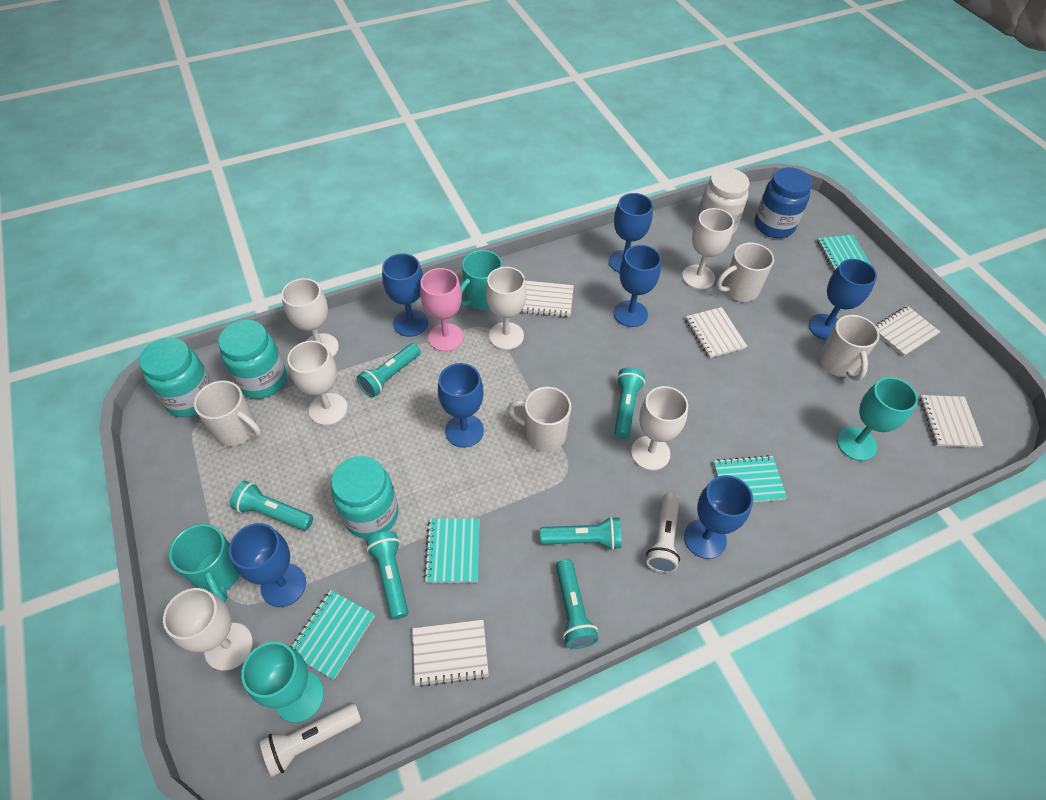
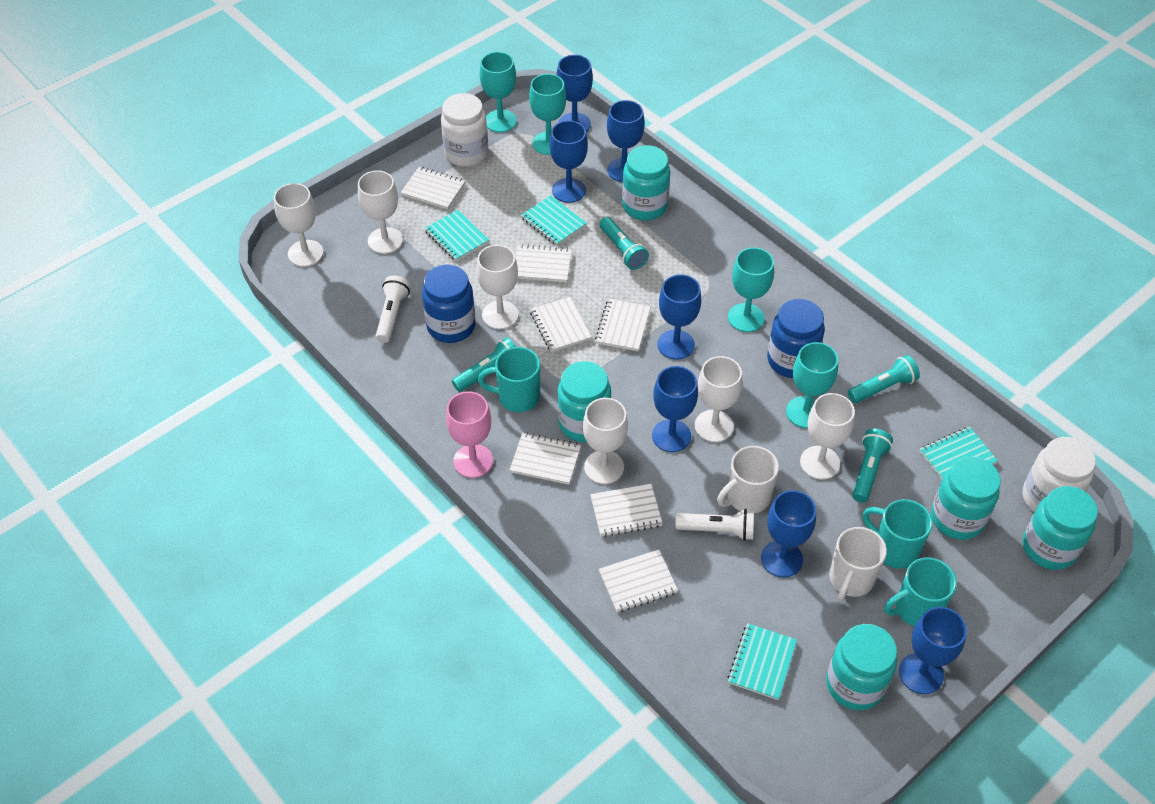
blue jar: [755,167,812,238] = 1 -> [422,265,476,343] [767,299,825,378] = 2
turquoise flashlight: [230,481,313,531] [357,343,421,397] [366,531,408,620] [540,516,622,550] [556,559,598,649] [614,367,645,439] = 6 -> [452,337,516,392] [600,217,649,270] [848,355,920,403] [852,429,893,502] = 4
turquoise goblet: [241,642,324,723] [837,377,918,461] = 2 -> [479,52,517,132] [529,74,566,155] [728,247,774,332] [786,342,838,428] = 4
turquoise jar: [139,338,212,418] [218,320,287,399] [331,456,399,539] = 3 -> [557,361,611,442] [622,145,670,220] [826,624,897,710] [931,457,1001,540] [1023,486,1098,570] = 5
turquoise mug: [169,524,240,602] [460,250,502,310] = 2 -> [478,347,540,412] [863,499,933,569] [884,557,957,627] = 3
white jar: [696,168,750,235] = 1 -> [441,93,488,167] [1023,437,1096,512] = 2
white mug: [194,380,262,446] [508,387,571,452] [716,242,774,302] [819,315,880,381] = 4 -> [717,446,779,513] [829,527,887,601] = 2
white notebook: [412,620,489,687] [521,281,574,317] [685,307,747,358] [875,306,940,356] [919,395,984,448] = 5 -> [401,167,465,209] [510,432,581,485] [515,244,572,282] [530,297,592,352] [590,484,663,537] [595,299,651,351] [599,550,678,612] = 7

